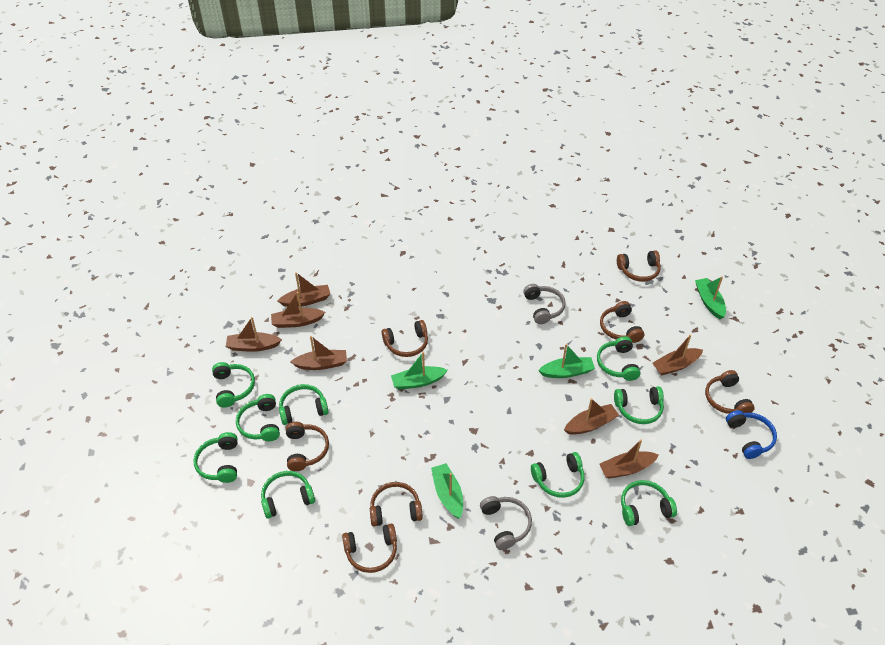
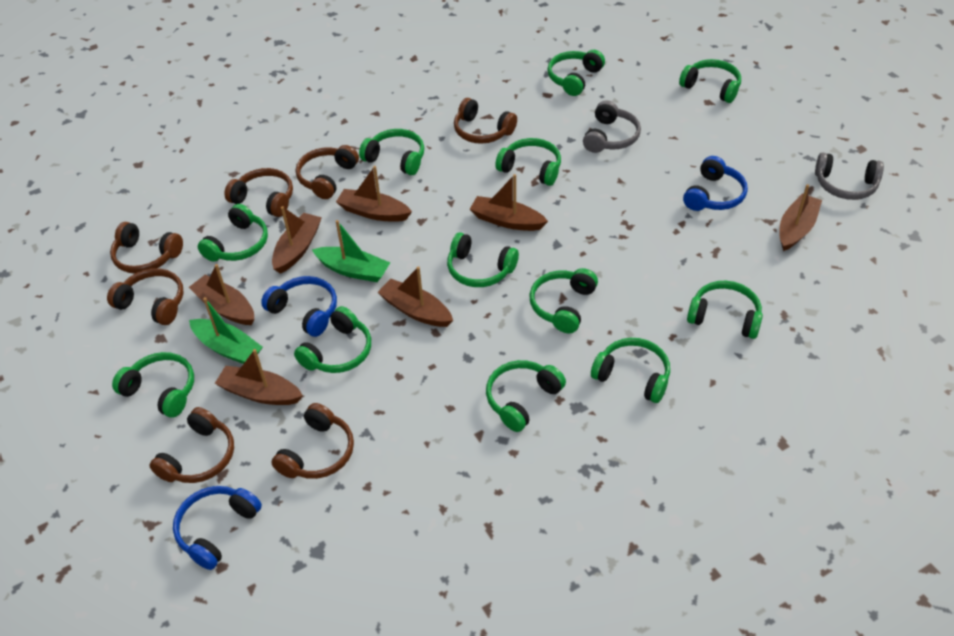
blue headphones: [726,410,777,459] = 1 -> [173,486,262,570] [261,276,337,337] [683,156,748,211] = 3
green boat: [391,352,448,390] [431,463,463,518] [538,344,595,378] [695,276,726,319] = 4 -> [189,297,263,364] [312,220,390,282] = 2
green headphones: [193,432,238,483] [212,362,255,407] [236,394,280,441] [261,471,315,519] [279,384,329,425] [531,452,584,498] [597,336,641,381] [614,386,664,424] [621,480,677,526] = 9 -> [112,352,194,418] [198,204,268,262] [294,306,371,373] [359,129,424,175] [447,232,519,287] [486,360,566,432] [495,138,561,186] [529,268,598,333] [547,50,605,96] [591,338,670,403] [679,59,741,103] [687,281,763,339] = 12

